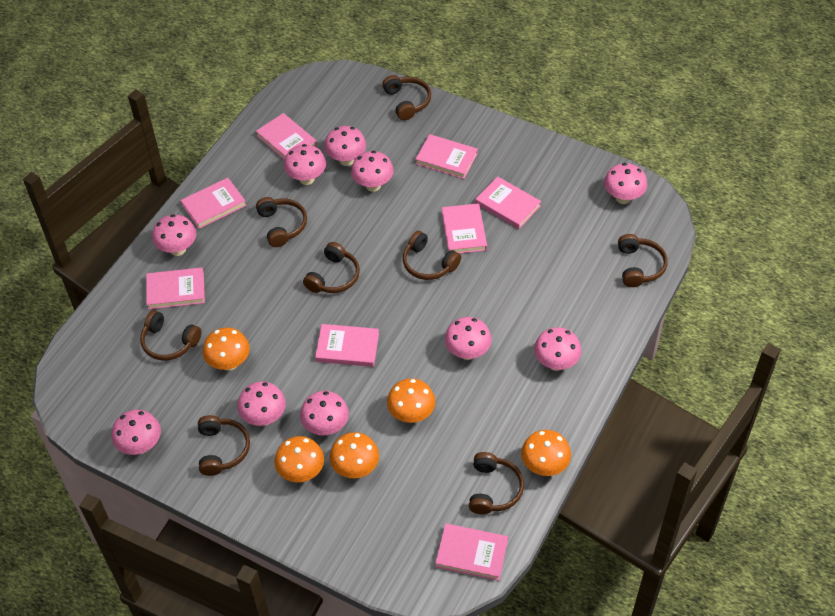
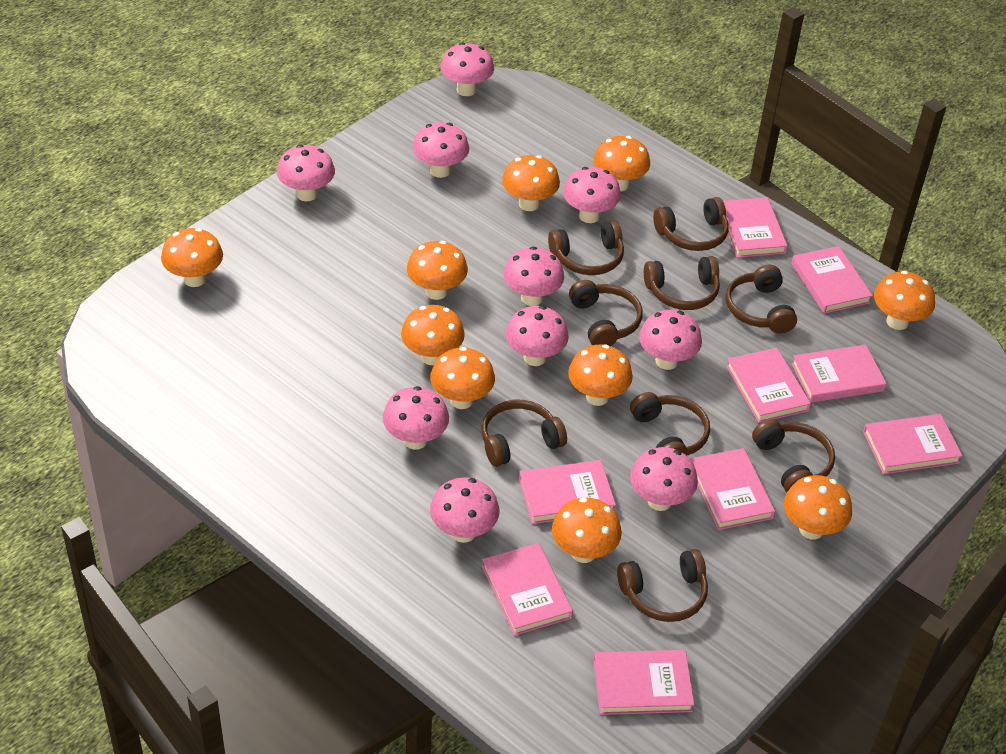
brown headphones: [140,310,202,360] [198,415,250,476] [256,197,307,247] [303,242,360,293] [382,75,431,120] [403,231,461,280] [469,452,524,514] [618,234,668,287] = 8 -> [482,400,567,467] [548,220,624,275] [569,280,643,346] [617,549,708,622] [630,392,710,456] [644,256,720,310] [653,197,729,251] [726,265,797,333] [752,420,835,493] = 9
orange mushroom: [203,328,250,371] [275,436,324,482] [330,432,379,478] [387,378,435,423] [521,430,571,476] = 5 -> [161,228,223,287] [401,305,465,365] [407,241,468,300] [430,347,495,409] [502,155,560,211] [552,498,622,563] [568,344,633,406] [594,136,650,191] [784,475,852,540] [874,271,935,330] = 10
pink book: [146,267,205,309] [181,178,247,229] [256,113,317,160] [315,324,379,367] [415,134,478,179] [435,523,508,581] [442,203,487,253] [475,176,541,229] = 8 -> [482,543,573,636] [519,460,616,524] [593,650,694,715] [691,448,775,530] [723,197,788,258] [726,348,811,423] [791,246,873,314] [791,345,887,403] [863,414,963,474] = 9

